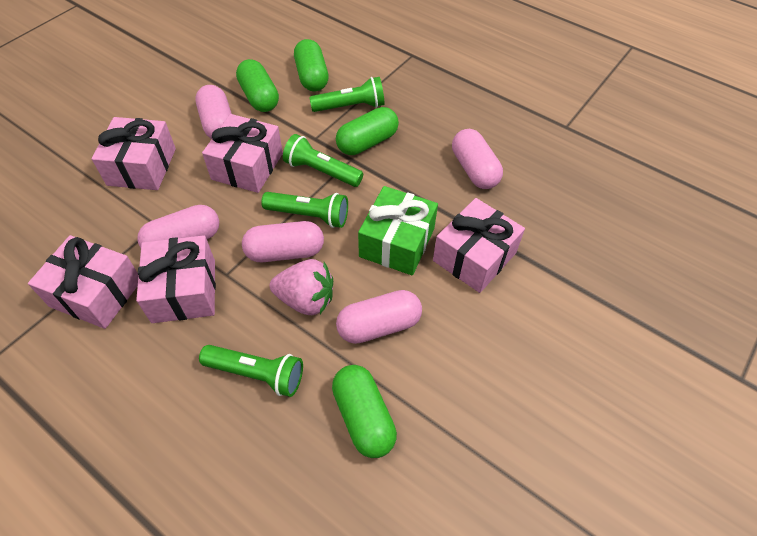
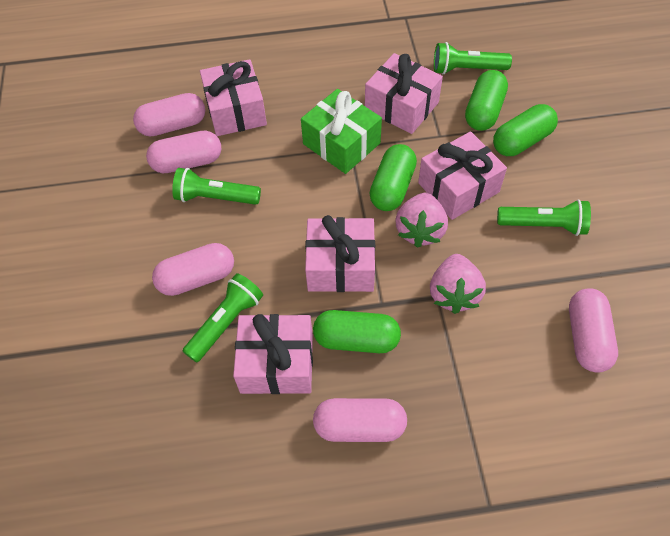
pink strawberry: [270,259,333,315] = 1 -> [395,193,448,248] [430,254,486,314] = 2

